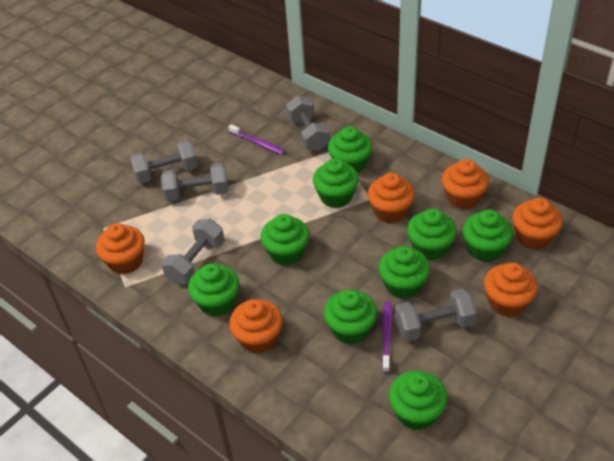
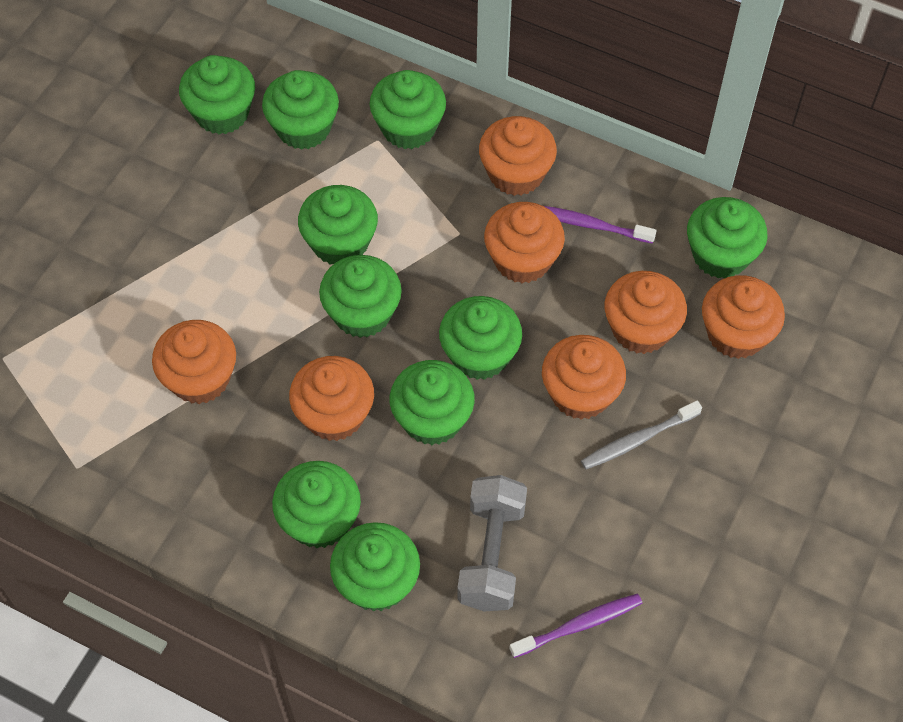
green cupcake: [188,263,239,317] [261,214,309,266] [313,158,359,208] [324,290,377,344] [328,126,372,173] [378,246,430,299] [389,370,447,430] [407,208,457,261] [463,209,513,262] = 9 -> [179,55,255,134] [262,70,339,150] [272,461,361,548] [298,185,378,265] [319,255,402,338] [330,522,420,612] [370,70,446,149] [390,360,475,445] [439,296,522,380] [687,197,768,278] = 10
grey dumbbell: [130,140,198,184] [161,163,228,202] [162,219,225,285] [286,96,330,152] [395,289,477,342] = 5 -> [457,475,527,611] = 1
grey toothbrush: none = 0 -> [581,401,702,469] = 1
orange cupcake: [96,223,145,274] [229,299,283,354] [367,173,415,223] [442,159,489,209] [484,262,538,317] [512,198,563,250] = 6 -> [152,320,236,404] [289,356,374,441] [479,116,557,196] [484,202,565,283] [542,335,626,420] [604,271,687,354] [702,275,785,359] = 7

